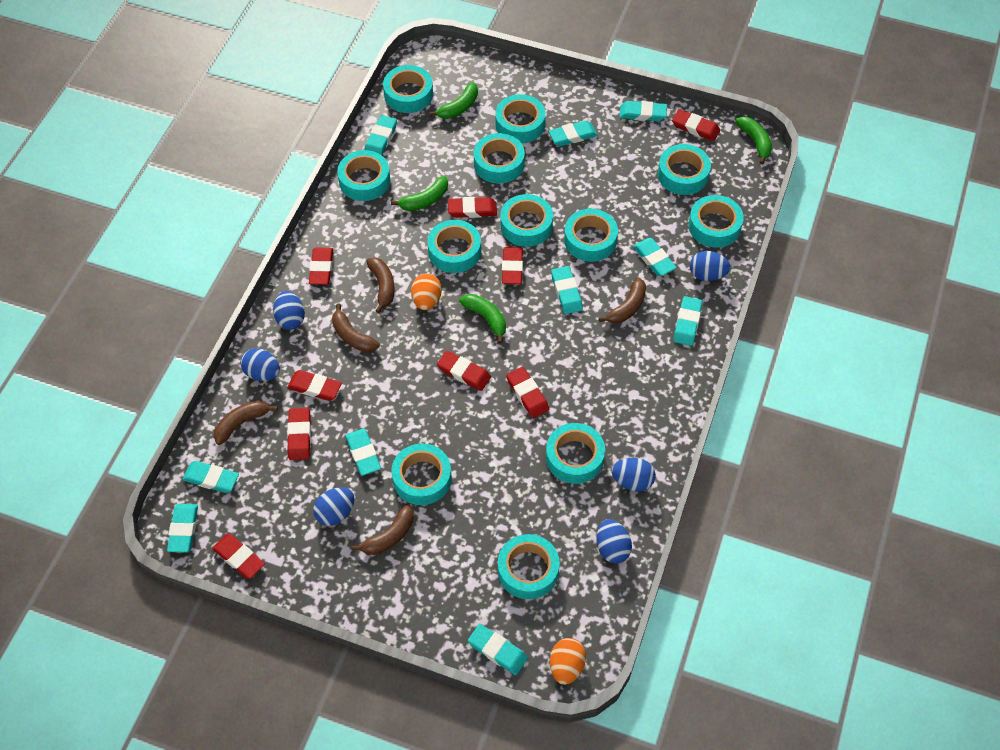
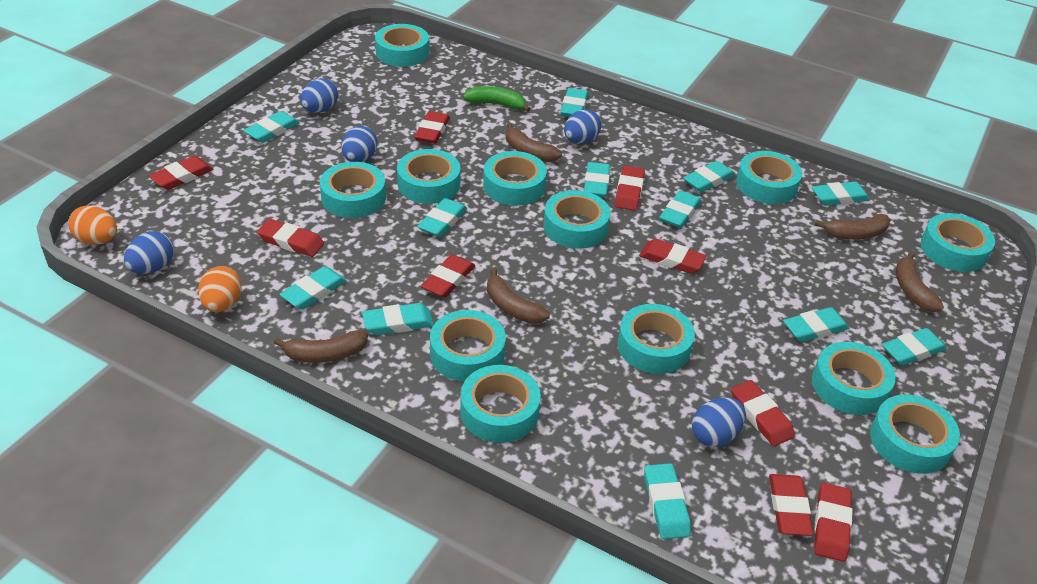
blue egg: [240,348,280,381] [273,291,305,330] [313,487,354,526] [596,519,632,563] [612,458,656,491] [690,251,731,281] = 6 -> [124,231,174,274] [300,78,338,113] [341,126,377,162] [564,109,601,144] [692,397,745,447] = 5
green banana: [391,176,448,211] [430,82,478,119] [459,294,506,344] [735,116,772,164] = 4 -> [463,86,531,112] = 1
turquoise eraser: [167,504,198,552] [183,461,239,493] [345,428,381,476] [365,115,397,155] [468,624,528,675] [549,120,598,146] [551,266,583,314] [619,101,667,121] [633,238,677,276] [673,296,703,346] = 10 -> [243,111,300,143] [279,266,347,309] [362,303,434,335] [417,198,467,237] [560,88,588,117] [584,162,610,197] [644,463,691,539] [659,190,701,228] [683,161,735,192] [783,307,849,342] [812,182,870,206] [882,328,947,366] = 12

